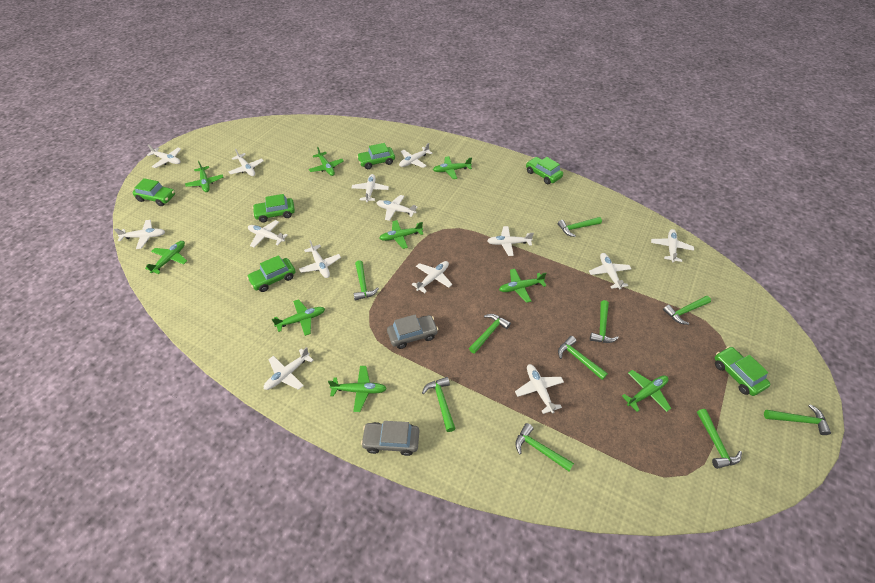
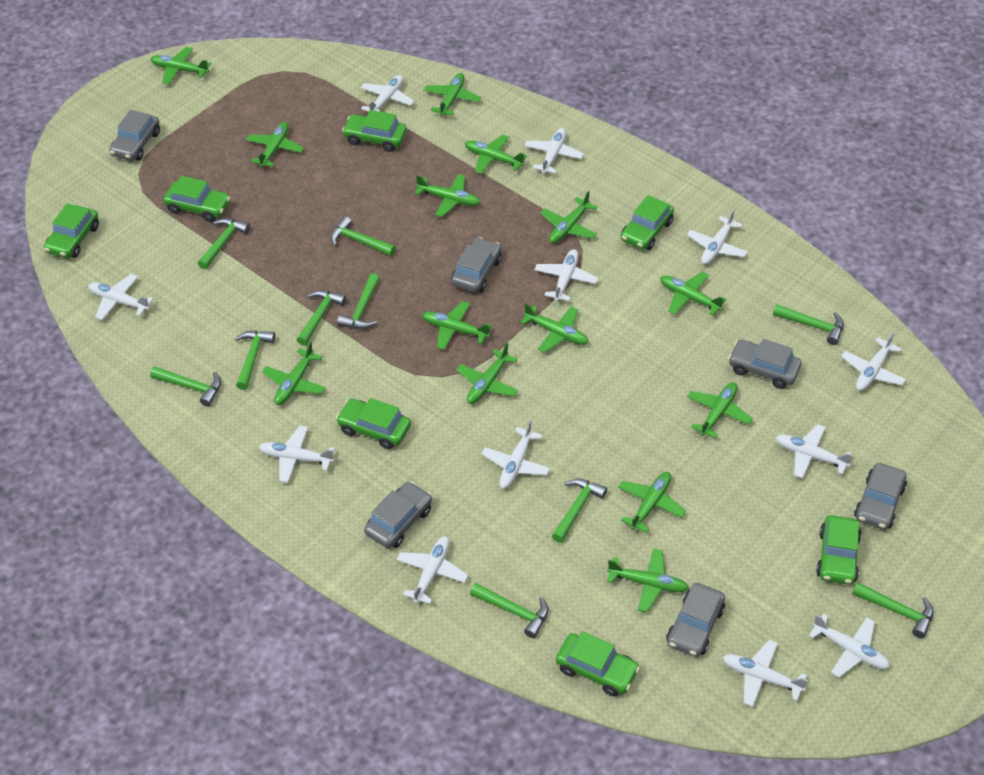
green car: [132,178,175,206] [247,255,295,292] [252,194,295,222] [357,143,395,169] [526,157,563,184] [715,346,770,396] = 6 -> [44,203,99,258] [163,176,231,222] [336,398,411,449] [342,110,407,152] [556,631,640,696] [621,195,674,250] [816,515,861,585] = 7
green plane: [145,241,187,274] [185,161,224,192] [272,299,325,336] [309,147,344,176] [328,366,387,412] [380,220,423,249] [433,156,472,179] [499,269,547,303] [622,370,671,412] = 9 -> [150,47,211,84] [246,122,304,167] [262,341,326,405] [414,174,480,217] [422,301,492,350] [424,73,481,116] [456,343,518,404] [465,135,527,174] [520,303,588,353] [540,191,598,243] [607,548,689,612] [618,472,686,533] [660,272,727,316] [687,382,753,439] = 14
grey car: [361,421,419,456] [387,315,438,349] = 2 -> [109,110,160,161] [364,482,432,548] [451,237,502,293] [666,583,725,657] [728,339,802,389] [854,463,907,530] = 6
white plane: [114,220,165,249] [147,145,181,168] [229,149,264,176] [248,220,288,248] [264,347,314,390] [299,240,341,278] [352,174,389,202] [376,195,417,221] [399,143,432,168] [412,261,452,293] [487,226,534,256] [515,364,564,414] [589,253,631,290] [651,229,694,262] = 14 -> [88,274,154,320] [259,426,335,483] [360,75,414,112] [396,536,468,604] [481,420,550,489] [524,128,584,174] [535,249,598,301] [687,209,748,265] [723,640,808,707] [776,424,853,479] [809,614,890,678] [841,332,906,391] = 12

